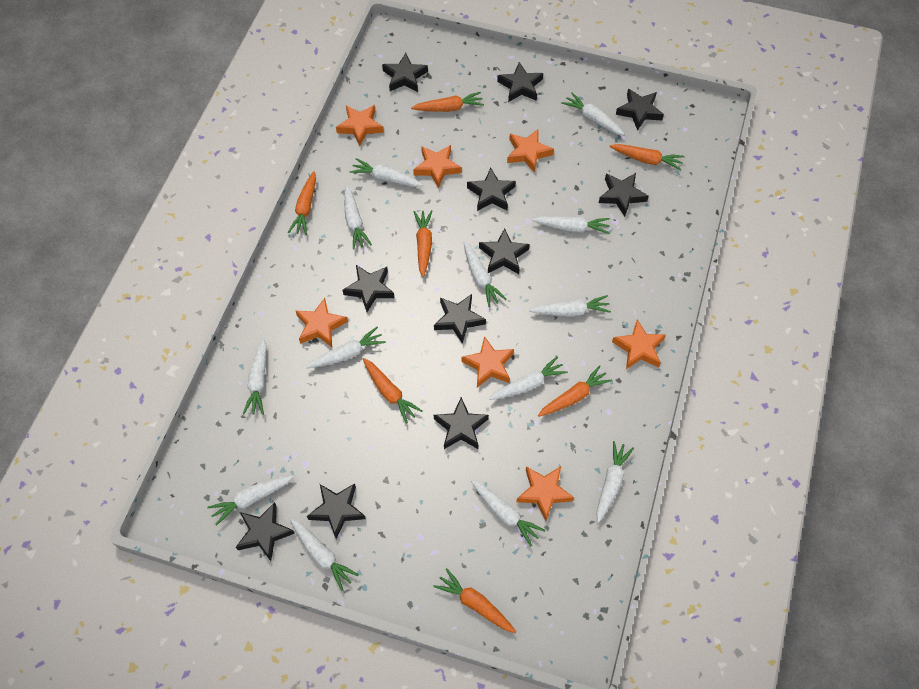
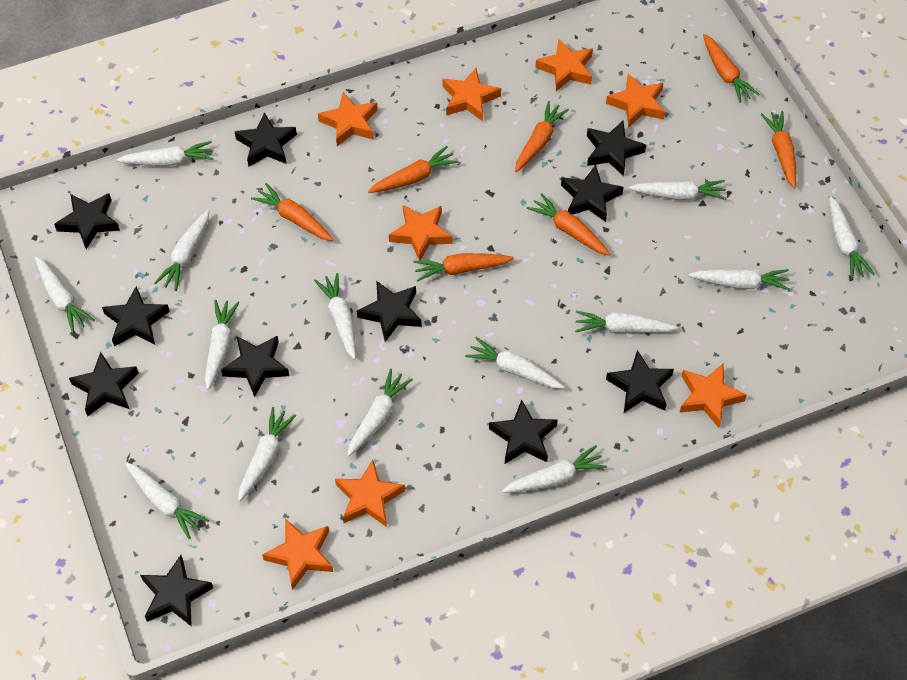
orange star: [296,298,348,347] [336,105,384,146] [413,145,462,188] [461,336,514,388] [507,129,554,173] [516,466,574,521] [612,320,666,369] = 7 -> [262,519,333,590] [318,92,378,146] [335,460,405,527] [389,205,452,261] [442,68,501,121] [535,38,593,91] [606,74,665,127] [680,364,747,428] = 8
white carrot: [208,475,294,526] [243,338,267,415] [290,519,359,591] [306,327,386,369] [344,185,372,249] [350,158,423,187] [463,241,507,307] [471,480,545,546] [489,356,568,400] [529,295,611,317] [532,216,610,234] [561,92,625,136] [596,441,634,523] = 13 -> [35,257,95,333] [116,141,213,166] [125,462,209,539] [154,210,209,291] [205,300,240,390] [238,407,296,502] [314,273,356,360] [347,369,413,457] [465,337,564,389] [502,445,607,493] [575,311,678,333] [628,180,727,200] [688,269,790,291] [830,197,875,279] = 14

